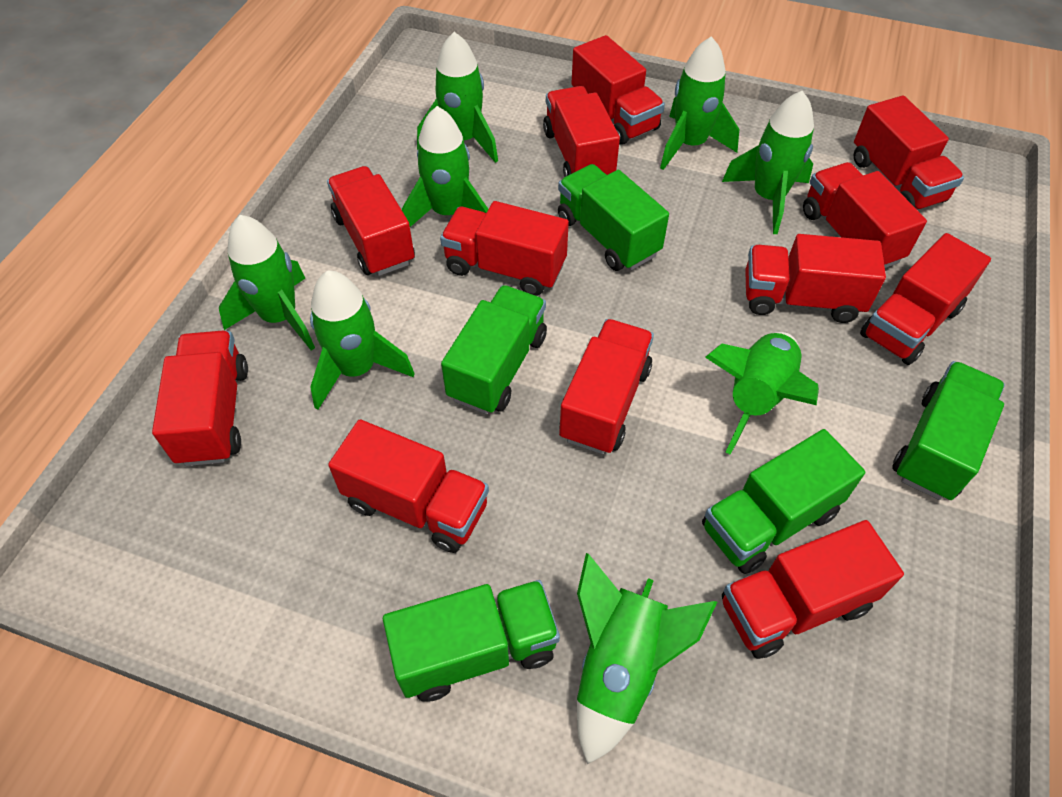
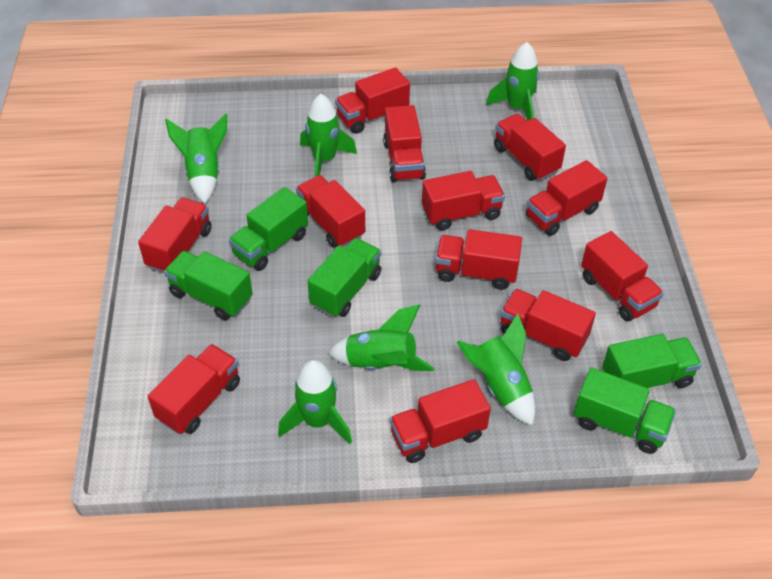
green rocket: [219,215,315,351] [310,270,415,410] [402,106,488,227] [417,32,498,163] [577,553,717,764] [660,36,739,170] [705,332,819,455] [722,91,814,234] = 8 -> [165,113,227,204] [278,360,352,444] [300,94,357,177] [328,305,435,371] [457,314,535,426] [486,42,539,121] = 6

